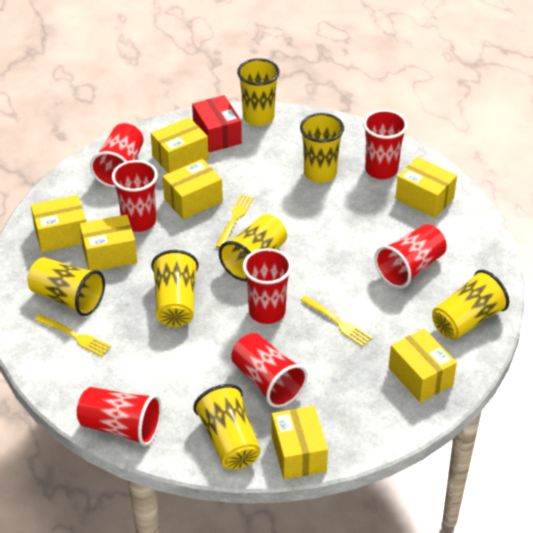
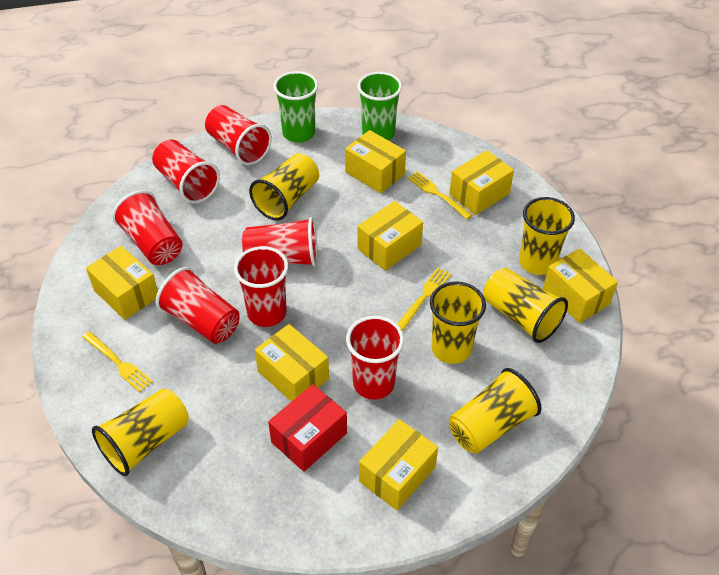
green cup: none = 0 -> [273,71,318,143] [357,72,402,141] = 2
yellow cup: [27,257,105,316] [151,250,199,327] [193,384,261,470] [219,214,287,281] [237,58,280,126] [300,113,344,183] [432,270,509,340] = 7 -> [92,388,189,476] [249,153,319,220] [430,281,486,364] [449,368,542,454] [483,268,568,343] [519,197,575,275] = 6

